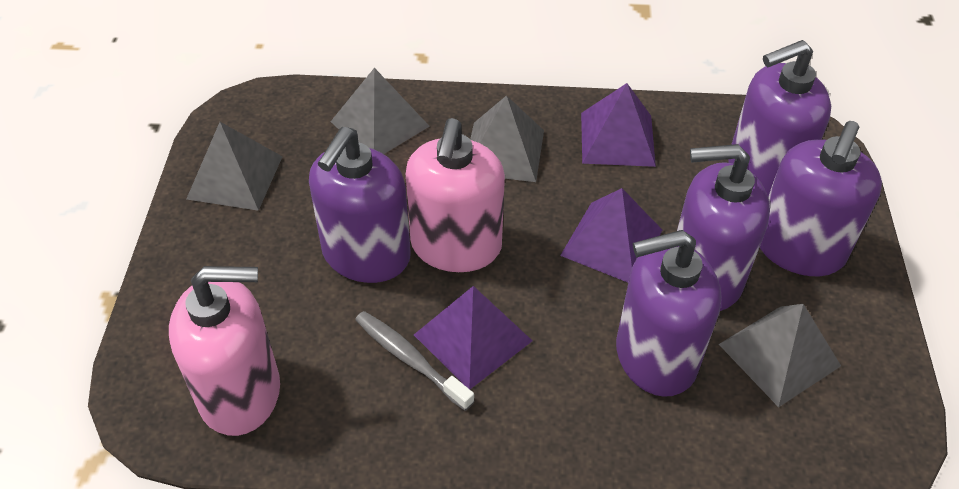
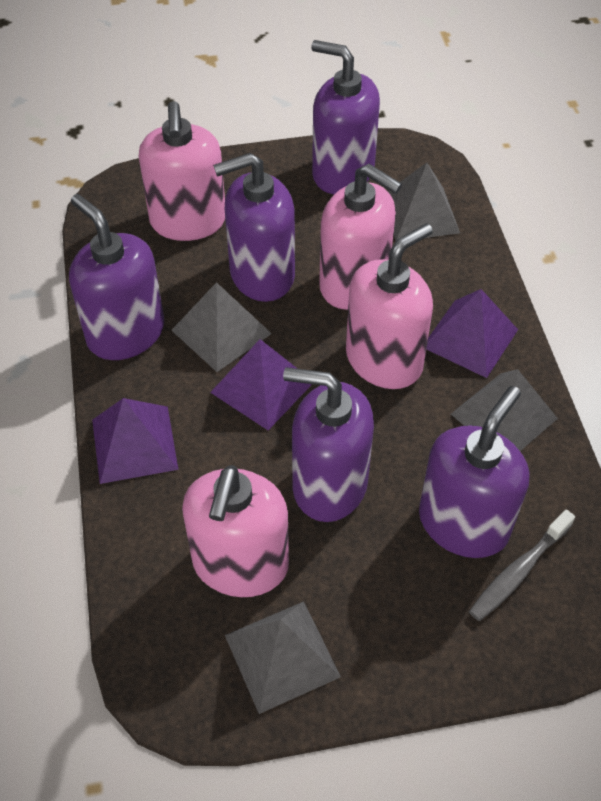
pink soap dispenser: [169,266,280,436] [406,118,505,272] = 2 -> [139,101,225,241] [182,465,289,597] [319,164,402,310] [346,223,433,389] = 4

